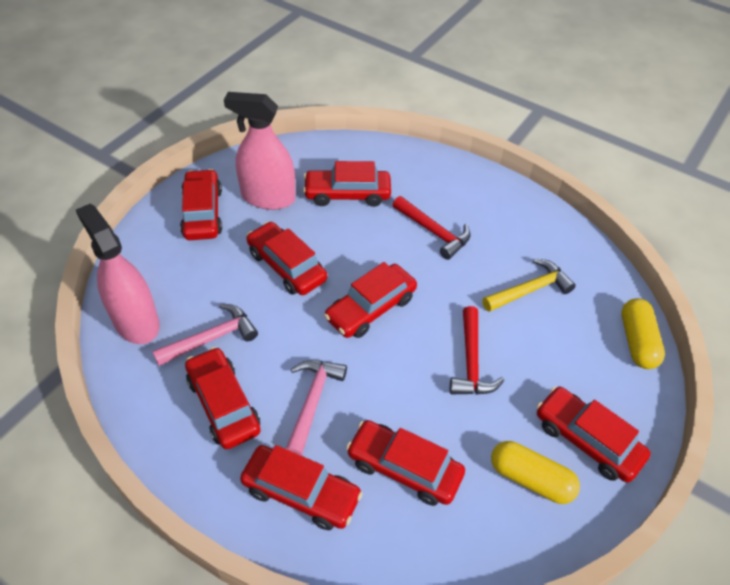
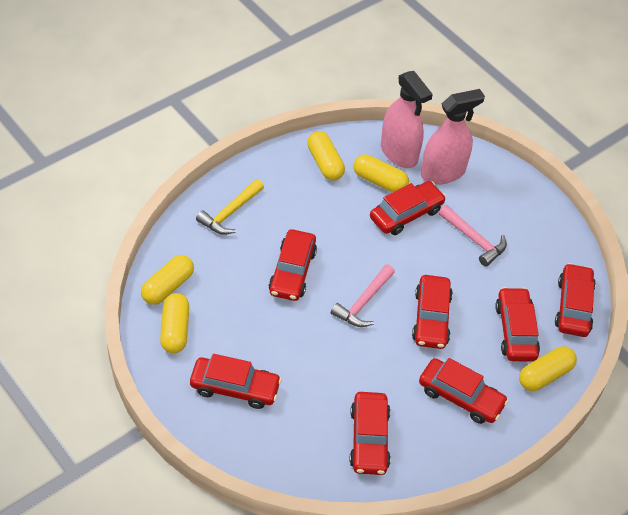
red hammer: [393,196,471,260] [450,306,504,395] = 2 -> none = 0
yellow capsule: [491,441,580,504] [621,298,665,369] = 2 -> [141,255,194,305] [160,293,189,353] [307,131,345,180] [354,154,409,193] [519,346,577,391] = 5

